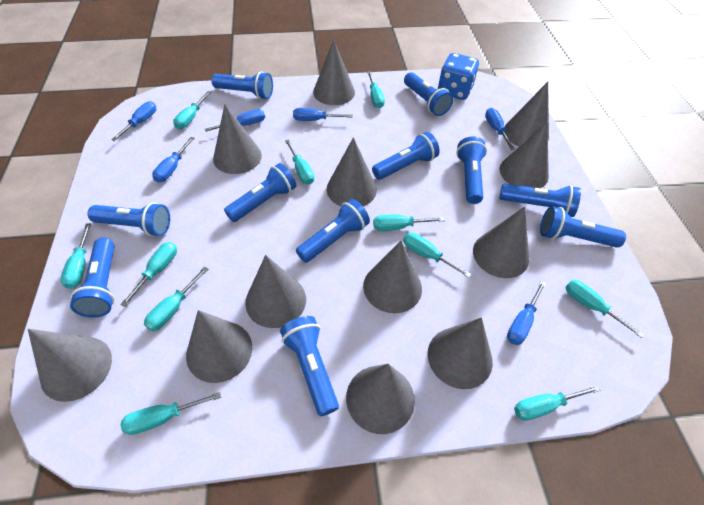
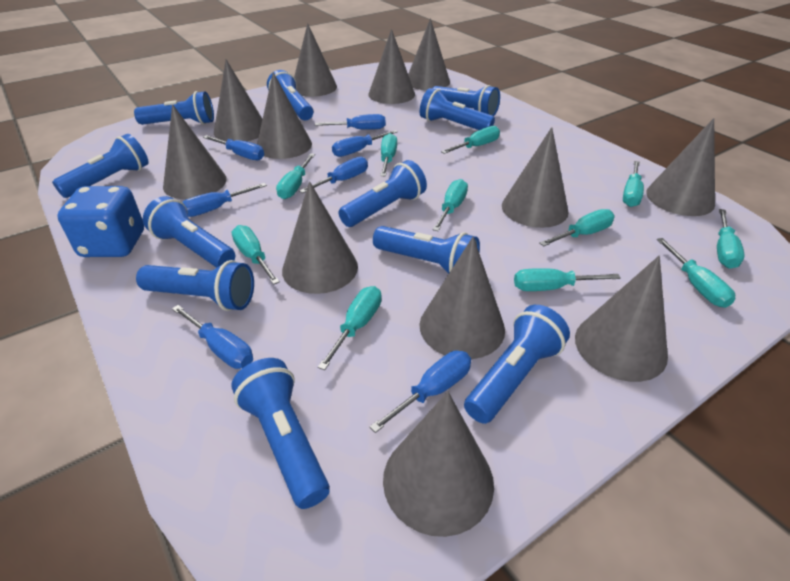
blue screwdriver: [111,101,156,141] [152,137,194,183] [205,109,265,132] [293,108,353,121] [485,108,515,150] [507,281,546,345] = 6 -> [172,305,253,369] [182,183,267,217] [203,135,264,160] [299,157,368,193] [315,114,386,130] [332,130,398,157] [370,351,471,433] = 7

